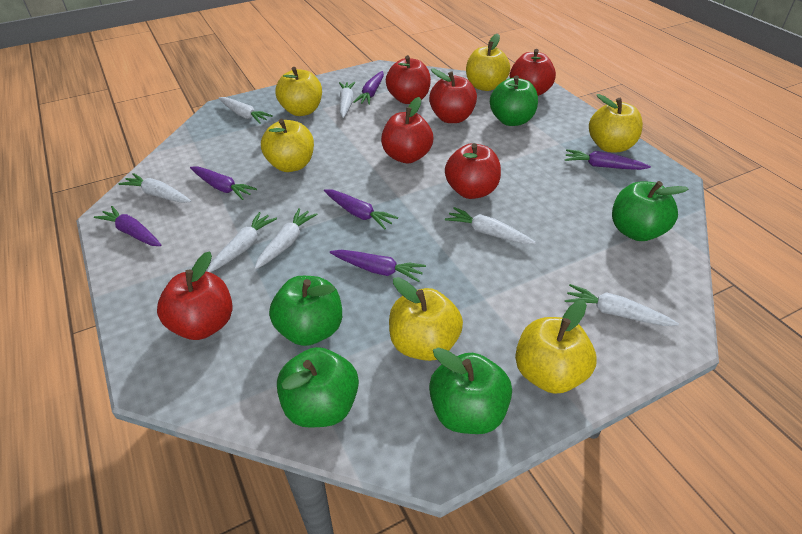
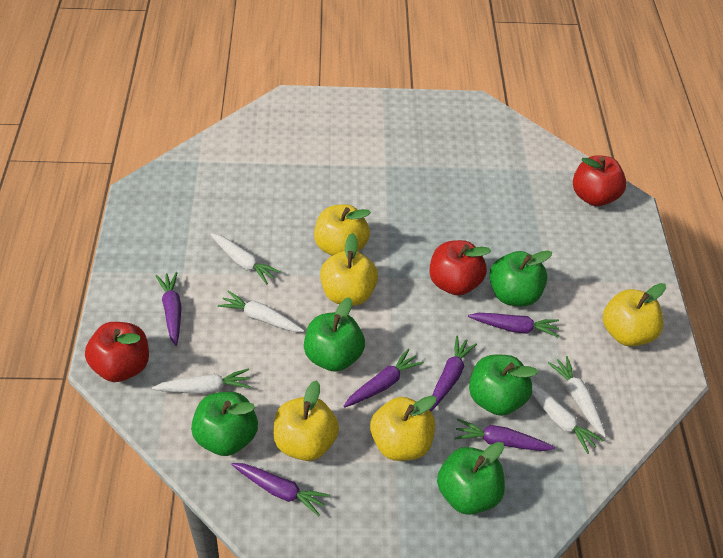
red apple: [157,251,233,340] [381,97,433,163] [386,55,431,104] [429,68,477,123] [445,143,501,199] [510,49,556,96] = 6 -> [85,322,149,382] [430,240,491,296] [573,155,627,206] = 3
white carrot: [119,173,191,203] [207,212,277,272] [219,97,273,124] [254,208,318,269] [339,82,355,118] [445,207,536,244] [565,284,679,326] = 7 -> [152,368,251,394] [210,233,281,285] [218,291,304,332] [532,382,604,454] [548,356,606,437] = 5
yellow apple: [261,119,314,172] [275,67,322,116] [389,277,463,361] [466,34,510,91] [515,300,597,394] [589,94,643,152] = 6 -> [273,380,339,461] [314,204,371,256] [320,233,378,306] [370,395,437,461] [603,283,666,346] = 5

